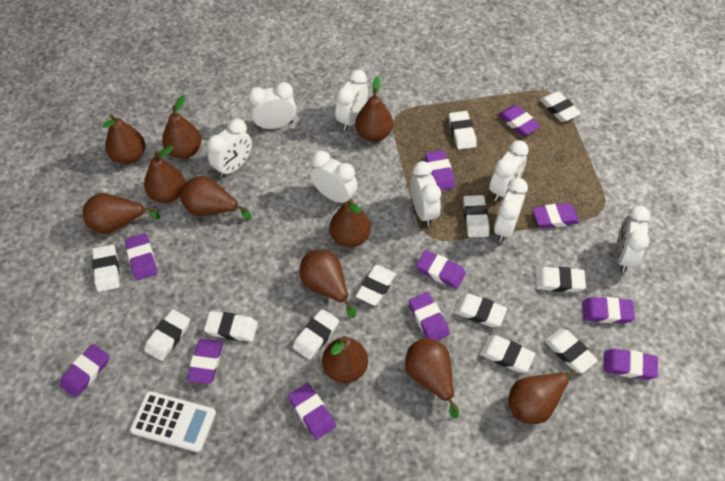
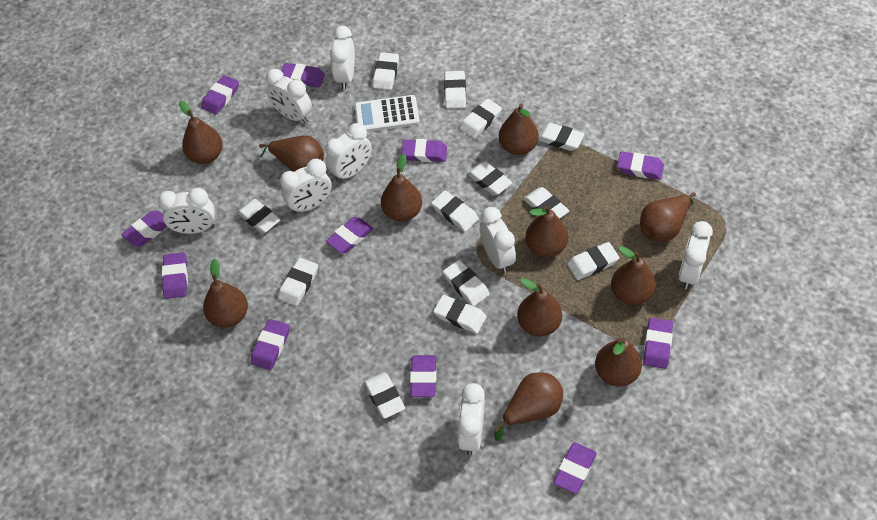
white eraser: [92,245,120,292] [144,309,190,361] [204,311,258,342] [293,309,339,360] [356,265,396,306] [449,111,477,150] [454,293,507,327] [463,195,490,238] [480,335,535,373] [536,267,586,292] [540,91,581,122] [545,329,598,373] = 12 -> [237,199,281,233] [278,258,318,306] [364,372,405,419] [373,52,399,90] [431,191,479,232] [433,295,486,334] [443,260,490,306] [444,71,466,109] [460,99,502,138] [467,161,512,195] [523,187,569,219] [538,123,585,151] [567,242,620,280] = 13

